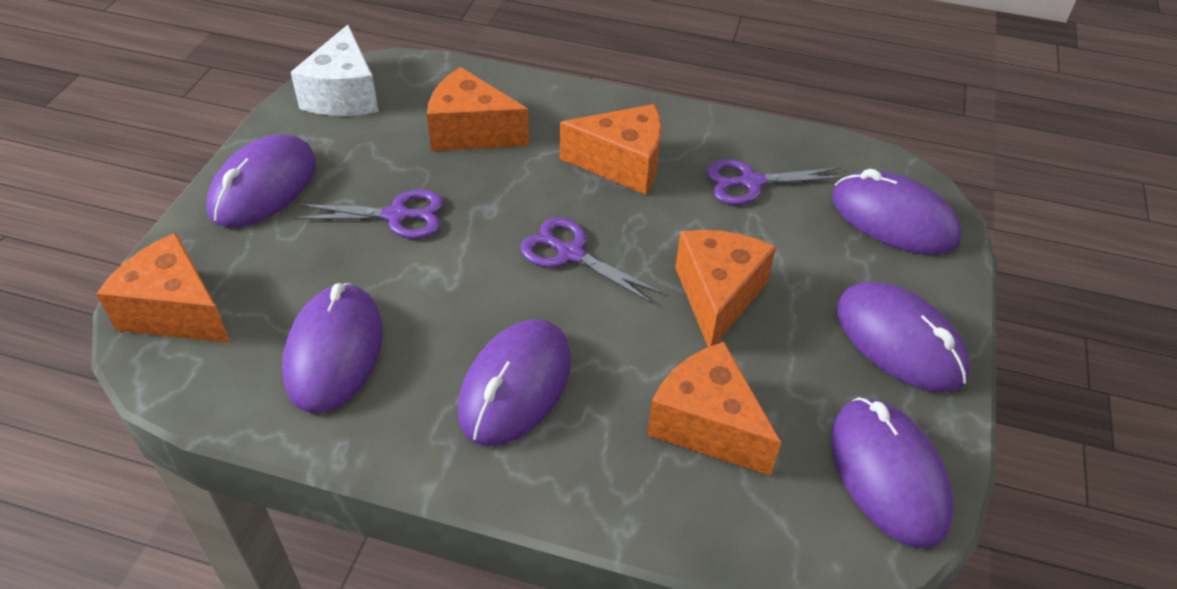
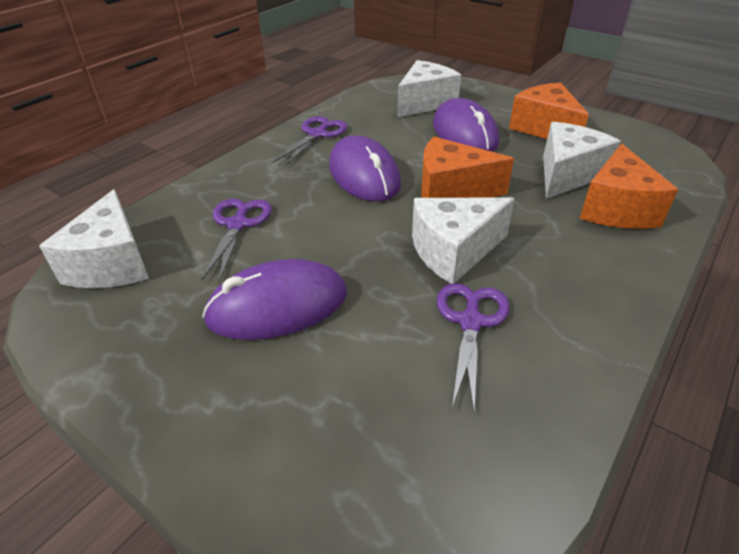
orange cheese: [97,233,230,343] [427,67,529,151] [560,104,662,195] [647,342,781,476] [675,230,776,347] = 5 -> [421,137,514,198] [509,83,589,139] [580,144,678,229] = 3
purple mouse: [206,134,316,228] [282,283,383,413] [457,319,571,446] [831,397,954,548] [832,169,962,255] [836,282,970,392] = 6 -> [202,259,347,340] [329,135,401,202] [433,98,499,152] = 3
white cheese: [290,25,379,116] = 1 -> [39,189,149,288] [397,60,461,117] [412,197,515,284] [543,122,621,199] = 4

